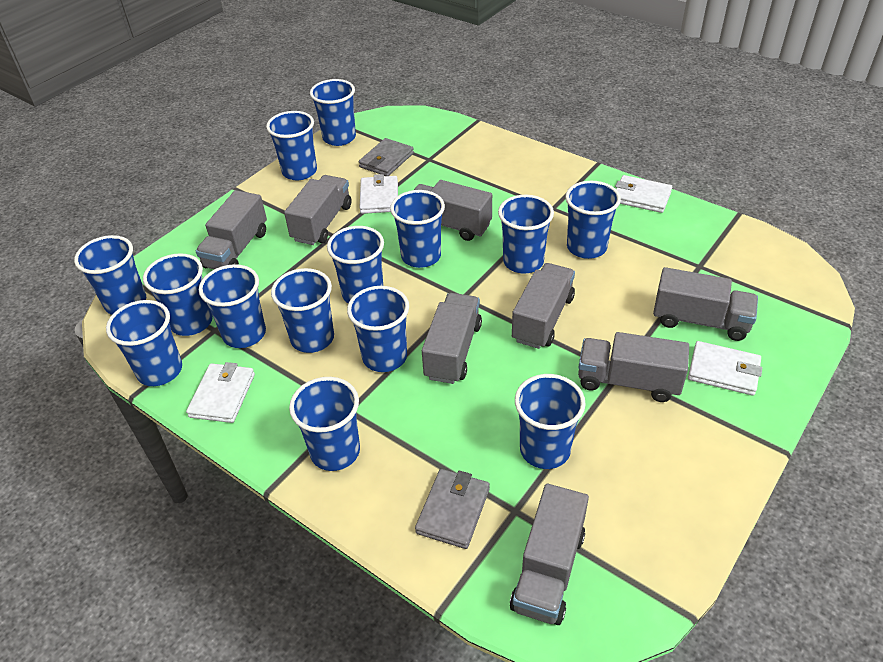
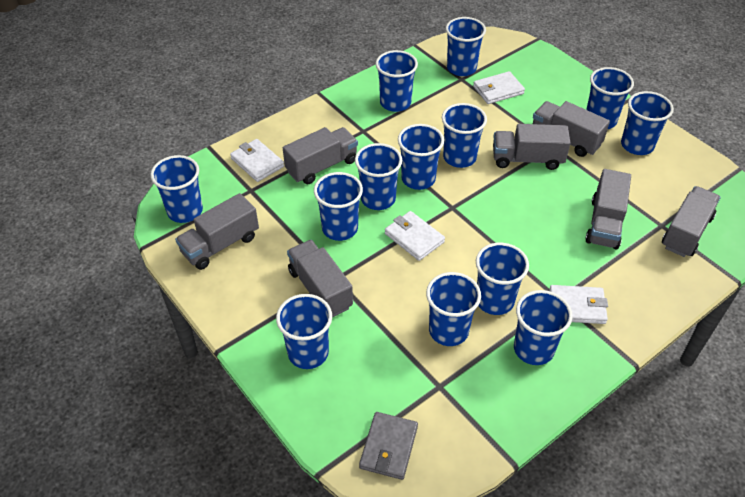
blue cup: [74,235,146,315] [106,300,182,386] [143,253,213,336] [199,264,266,348] [266,111,317,180] [271,268,334,353] [289,377,360,471] [310,79,356,146] [327,226,384,303] [347,286,409,372] [390,190,445,268] [498,195,554,273] [515,374,586,469] [565,181,621,259] = 14 -> [150,155,203,223] [276,294,332,369] [314,172,363,241] [355,143,402,210] [376,50,418,112] [398,124,444,190] [426,272,481,346] [442,103,487,168] [446,17,486,76] [476,243,529,315] [514,290,573,365] [586,67,634,129] [621,91,674,155] = 13
grey truck: [196,190,267,269] [284,175,351,245] [414,180,492,241] [422,293,482,384] [510,484,589,625] [512,263,575,349] [578,332,689,402] [653,267,758,341] = 8 -> [175,193,259,270] [283,127,358,184] [287,240,353,317] [493,124,571,170] [533,101,610,157] [585,169,631,249] [662,186,721,257] = 7
grey wallet: [359,138,414,176] [415,469,490,549] = 2 -> [359,412,418,480] = 1

